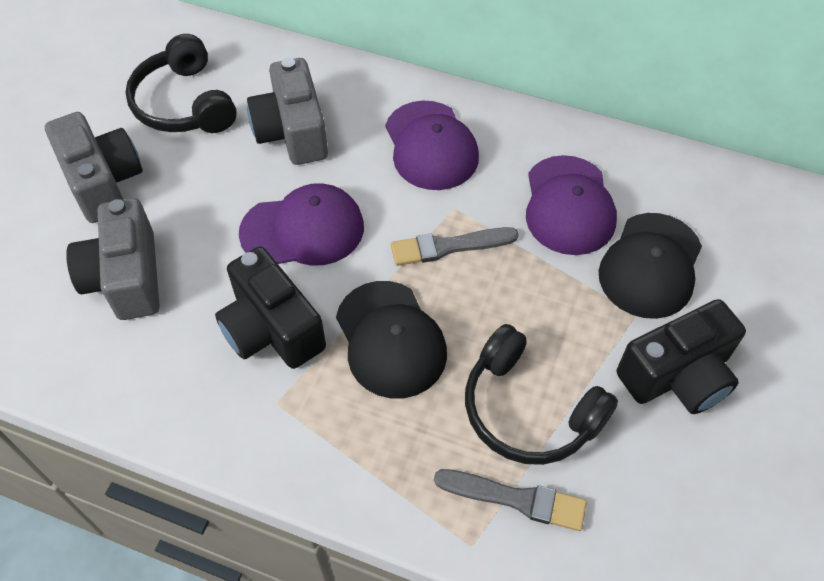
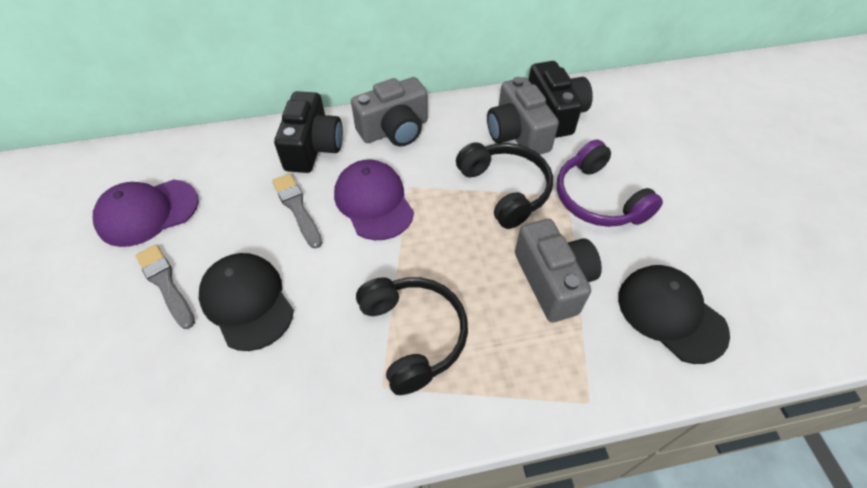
purple cap: [239,183,364,266] [385,100,479,190] [526,155,617,255] = 3 -> [93,180,199,247] [334,159,414,240] = 2
purple headphones: none = 0 -> [557,140,663,227] = 1

